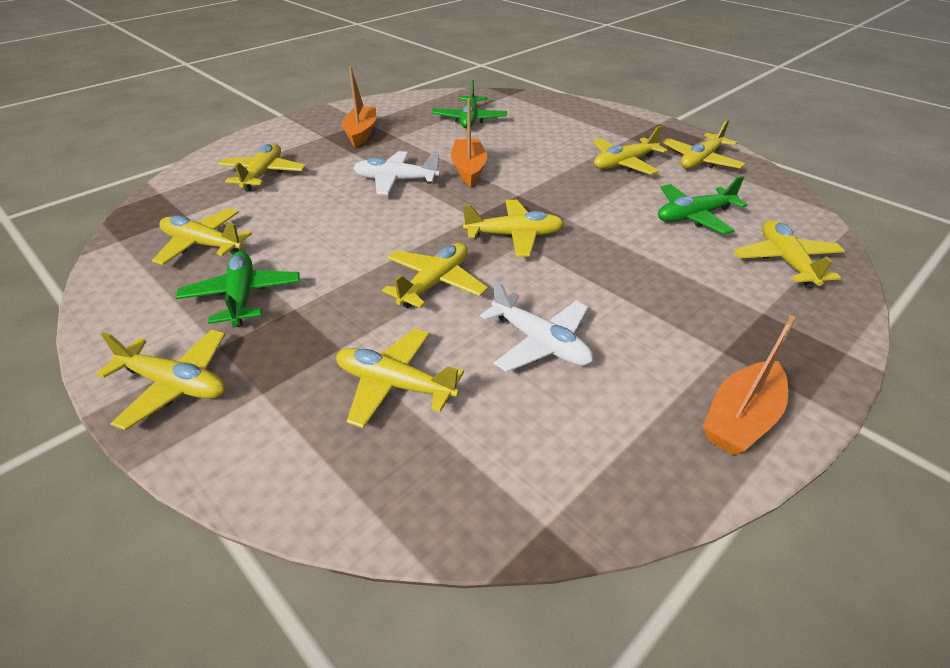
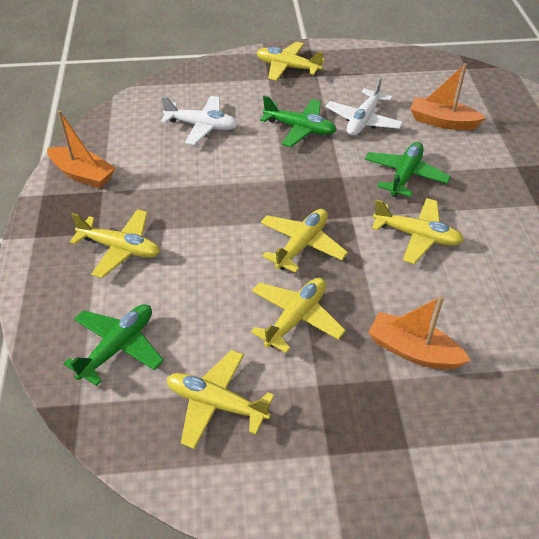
yellow plane: [97,329,225,431] [152,208,252,265] [218,143,306,192] [336,328,464,428] [382,243,488,308] [463,200,564,257] [593,126,668,175] [662,119,746,169] [734,220,845,288] = 9 -> [70,209,160,278] [167,350,274,449] [251,278,346,353] [256,42,325,81] [260,209,348,273] [372,198,464,264] = 6

